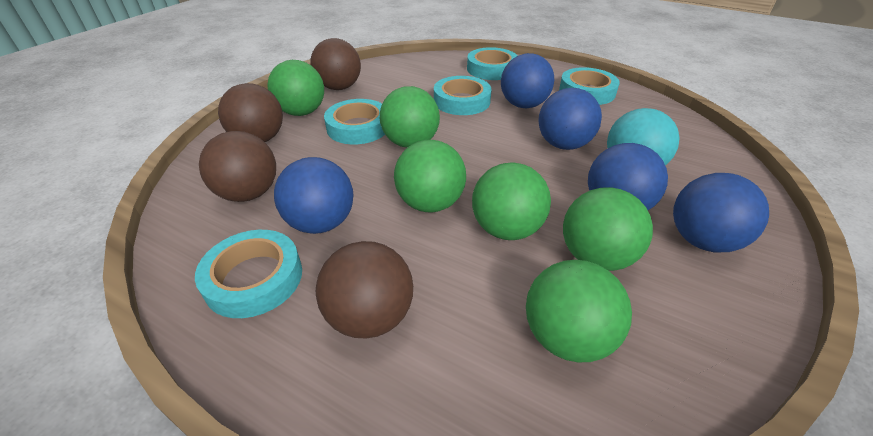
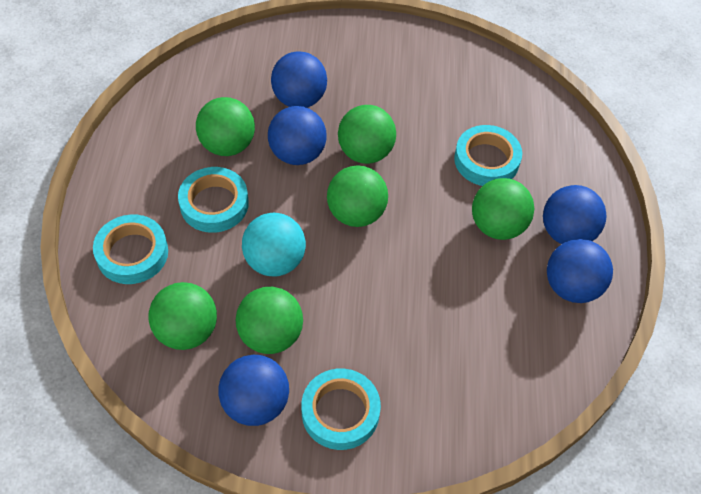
brown ball: [199,131,276,202] [218,83,283,142] [311,38,361,90] [316,241,413,338] = 4 -> none = 0
turquoise tape: [195,230,302,318] [324,99,385,144] [434,76,492,115] [467,47,518,80] [559,67,620,105] = 5 -> [93,215,168,284] [178,167,249,233] [301,368,381,450] [454,125,522,186] = 4

